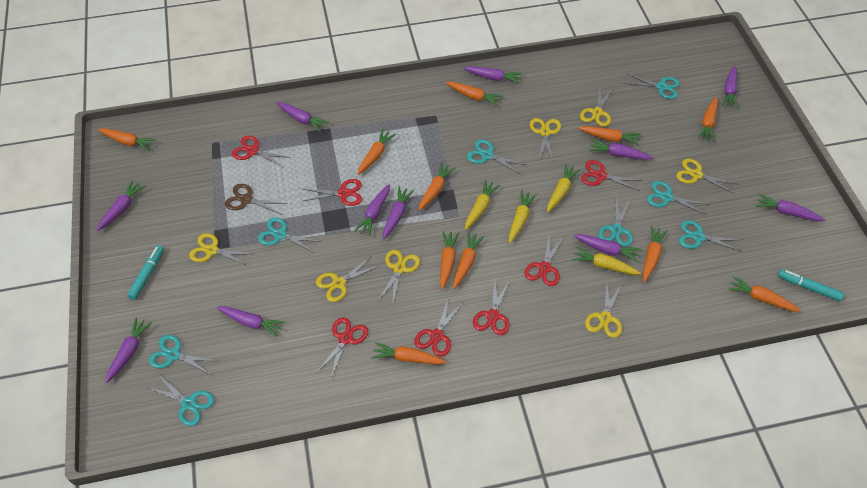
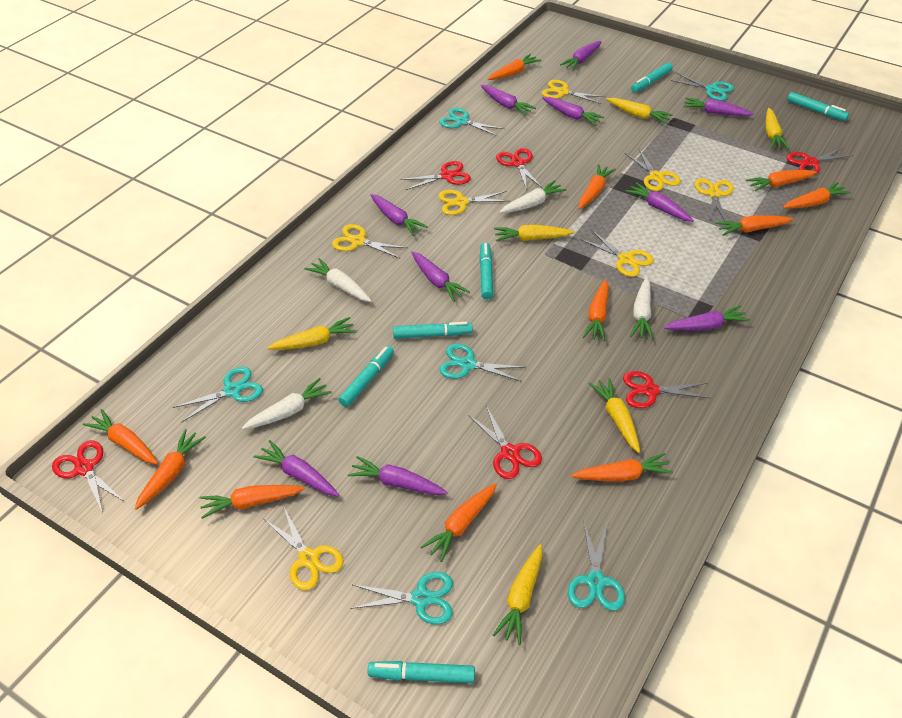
brown scissors: [225,184,287,214] = 1 -> none = 0
purple carrot: [97,180,145,231] [105,317,152,383] [216,306,285,337] [276,102,329,132] [354,184,390,236] [383,186,414,239] [464,66,522,84] [574,234,642,263] [589,139,653,160] [722,65,738,108] [756,194,825,221] = 11 -> [253,440,339,496] [348,456,448,495] [370,194,428,236] [411,251,470,302] [481,85,536,116] [542,97,604,126] [560,41,602,70] [625,182,694,222] [664,305,750,331] [683,97,754,116] = 10
red scissors: [232,136,291,167] [303,179,362,206] [316,317,368,379] [414,300,462,357] [473,279,510,335] [525,236,564,286] [581,160,642,191] = 7 -> [52,440,125,513] [400,161,471,190] [468,406,542,479] [496,148,542,190] [623,371,711,408] [786,147,854,174] = 6
turquoise marker: [127,245,164,300] [778,269,844,301] = 2 -> [338,346,394,407] [368,661,475,683] [393,322,473,339] [479,242,493,300] [631,63,673,92] [787,92,849,121] = 6
turquoise scissors: [146,374,214,426] [149,335,217,375] [258,217,322,253] [467,139,526,174] [598,198,633,247] [624,74,680,99] [647,181,710,215] [679,220,743,252] = 8 -> [173,367,263,423] [350,572,453,624] [439,108,505,136] [439,344,526,382] [568,520,625,611] [670,73,734,101] = 6
white carrot: none = 0 -> [242,378,332,430] [305,258,371,302] [499,180,566,213] [630,277,653,339] = 4
yellow carrot: [465,180,500,230] [509,190,537,243] [547,164,581,212] [572,246,641,275] = 4 -> [267,317,356,350] [493,544,542,645] [494,225,574,241] [589,378,640,453] [606,98,673,124] [766,108,790,149] = 6

